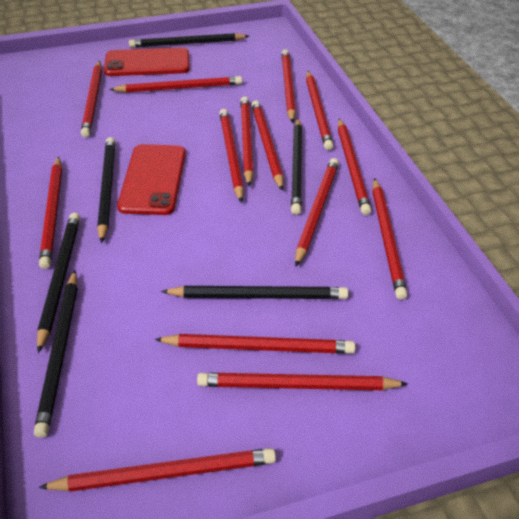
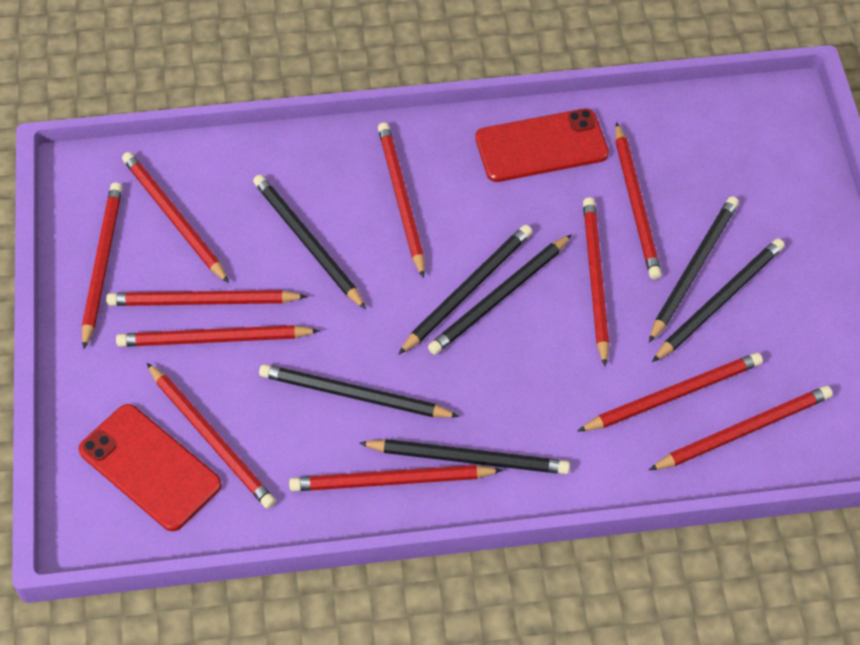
black pencil: [34,270,78,438] [37,213,80,353] [97,137,115,243] [129,33,249,48] [161,286,349,299] [291,118,302,215] = 6 -> [253,175,366,309] [259,364,460,418] [359,439,570,474] [398,225,532,355] [428,234,572,355] [649,196,739,343] [652,238,785,362] = 7
red pencil: [39,156,62,269] [39,448,276,492] [81,61,102,137] [109,76,242,93] [154,334,356,354] [197,373,408,390] [220,109,244,203] [240,96,253,187] [252,100,283,191] [281,49,296,123] [295,158,339,267] [306,71,333,150] [338,118,371,215] [372,178,408,300] = 14 -> [82,182,122,349] [106,290,307,306] [116,325,320,347] [122,152,229,283] [147,363,276,509] [289,465,503,491] [378,122,425,278] [577,353,763,432] [583,197,609,366] [615,122,662,279] [649,386,833,470] = 11

